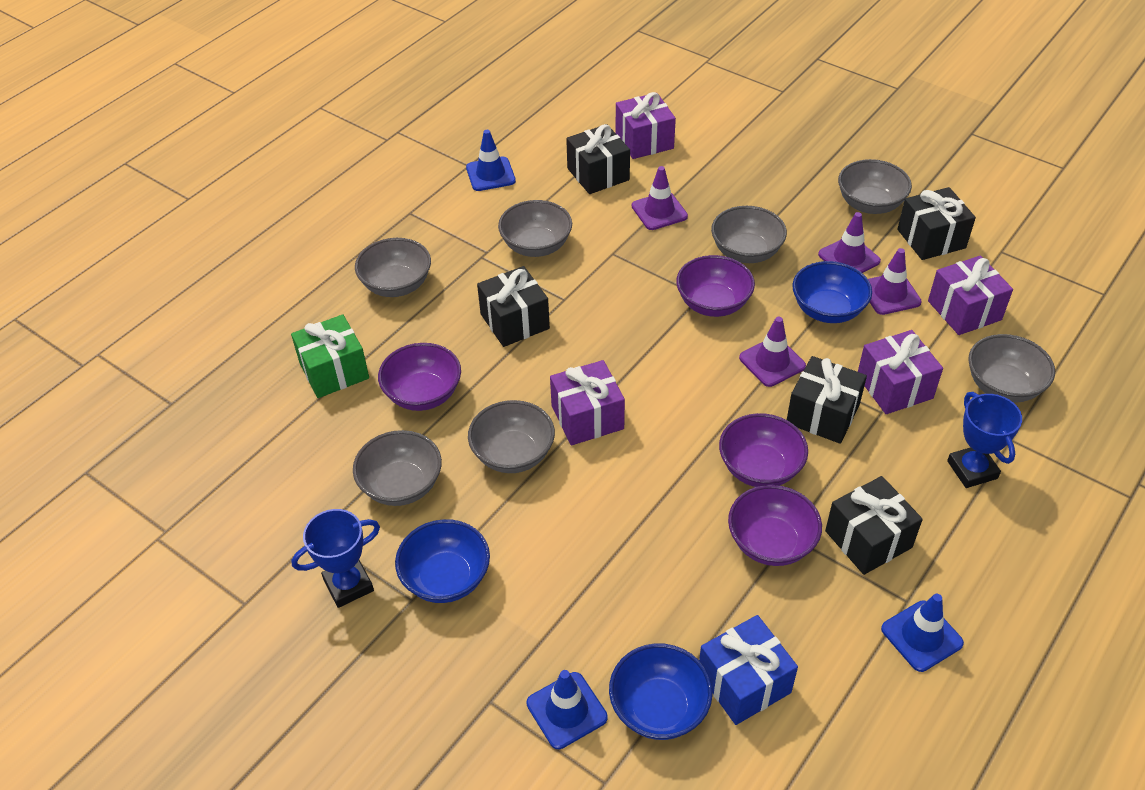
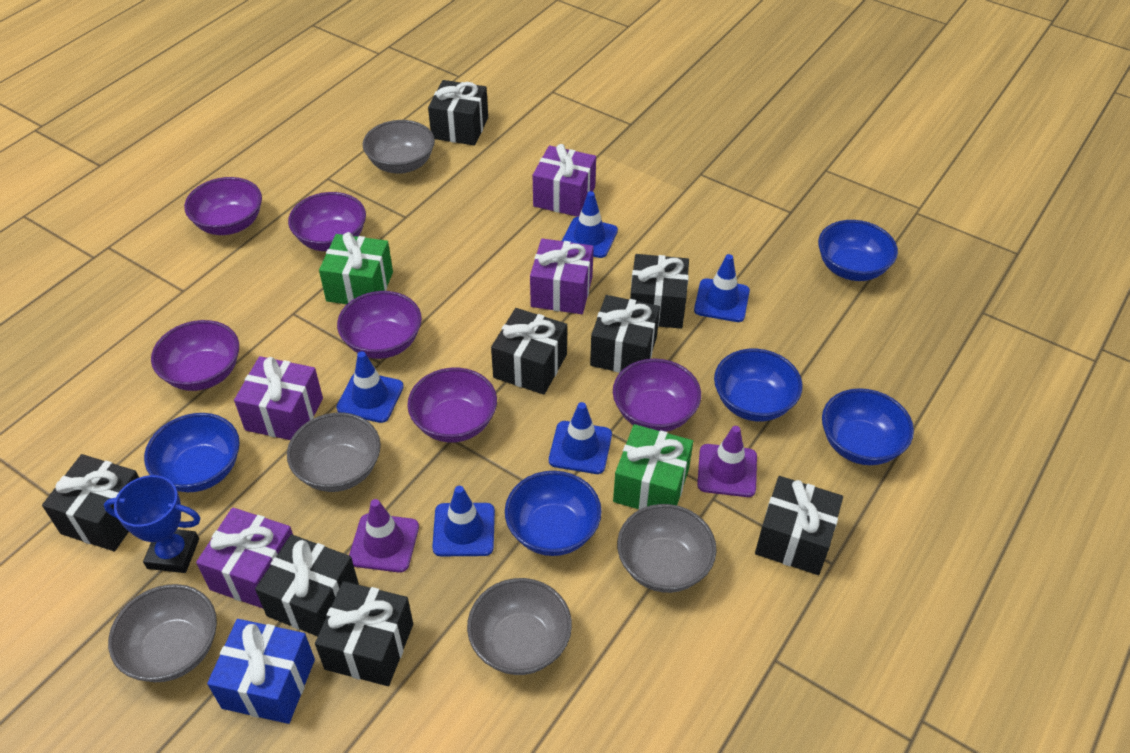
black gift: [477,266,550,347] [566,124,630,194] [787,356,867,444] [825,476,923,575] [897,187,976,260] = 5 -> [42,454,139,551] [255,534,359,636] [315,581,413,686] [428,80,488,145] [491,308,567,395] [590,295,660,373] [630,254,689,329] [755,476,843,575] = 8
blue bowl: [395,519,490,603] [609,643,713,740] [792,261,872,323] = 3 -> [144,413,240,492] [505,471,602,556] [714,349,803,422] [818,220,898,281] [822,388,914,465] = 5
blue traffic cone: [466,130,516,191] [526,670,608,749] [881,594,964,672] = 3 -> [336,351,404,423] [432,486,495,556] [549,402,612,474] [562,191,618,258] [694,254,750,322] = 5
blue trophy: [291,509,380,608] [947,392,1022,488] = 2 -> [104,475,200,573] = 1
green gift: [291,314,369,398] = 1 -> [319,232,393,304] [613,424,693,510] = 2
grey bowl: [353,430,442,506] [355,238,431,297] [468,400,555,473] [498,200,572,257] [711,206,787,263] [838,159,912,214] [968,334,1055,403] = 7 -> [108,584,217,682] [287,413,381,492] [363,120,435,174] [467,578,572,675] [617,504,717,593] = 5
purple bowl: [378,343,461,411] [676,255,755,317] [719,413,808,487] [728,485,822,566] = 4 -> [151,320,239,391] [184,177,262,235] [288,192,366,251] [337,291,422,359] [407,368,497,443] [613,358,701,432] = 6
purple traffic cone: [632,166,688,230] [739,317,806,387] [818,212,881,273] [868,248,922,315] = 4 -> [349,499,419,573] [697,426,757,497] = 2

